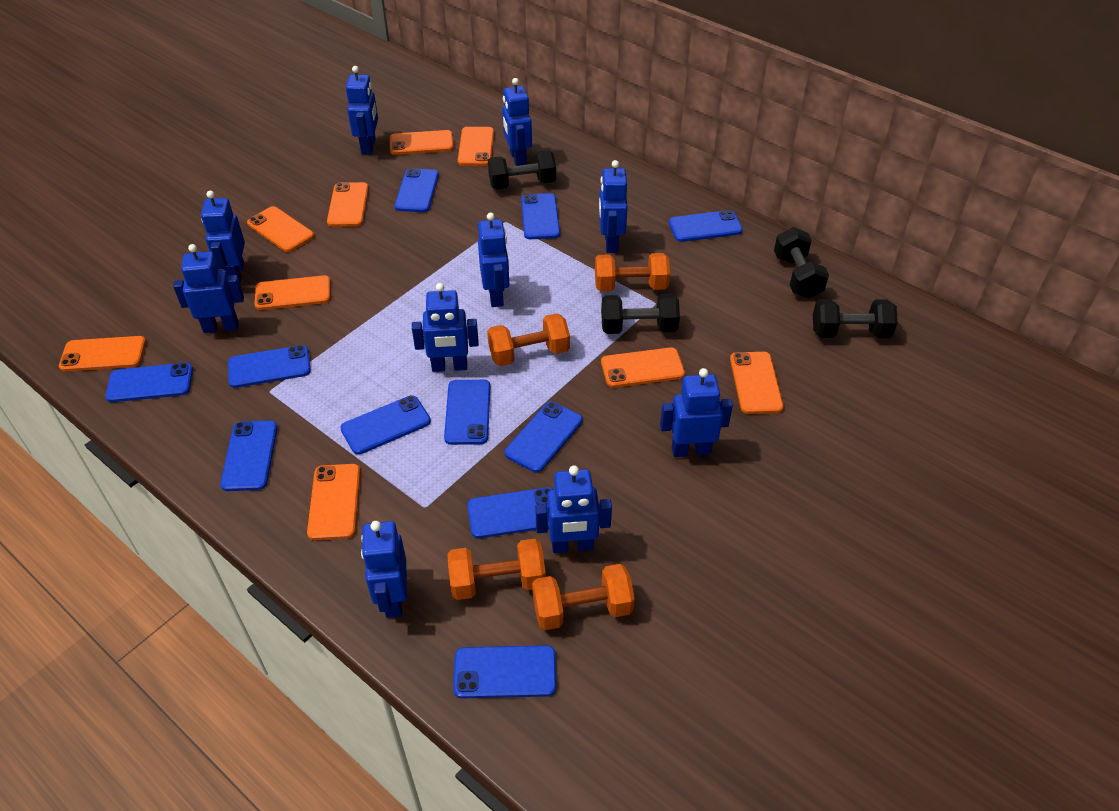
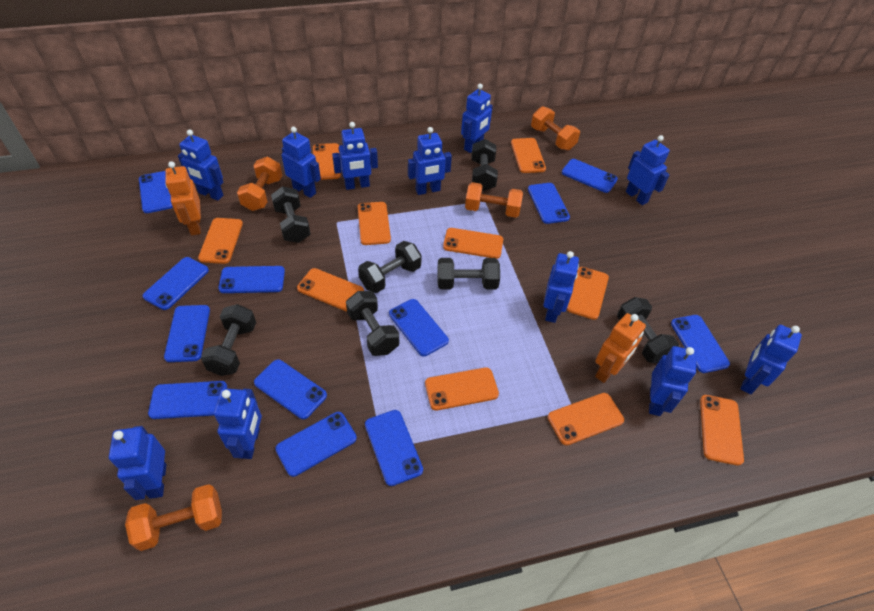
black dumbbell: [488,150,556,190] [601,294,680,334] [774,227,829,298] [813,299,898,338] = 4 -> [201,304,256,376] [271,186,310,243] [346,291,399,356] [358,241,422,293] [437,258,500,290] [472,139,498,191] [617,297,679,363] = 7
blue phone: [105,363,193,402] [220,420,278,491] [228,345,311,388] [340,395,431,455] [395,168,439,212] [444,380,490,445] [453,645,556,698] [467,487,554,538] [505,402,582,472] [521,193,560,239] [669,210,743,242] = 11 -> [139,171,173,213] [143,257,209,310] [148,381,227,419] [164,305,210,362] [218,266,285,293] [254,359,327,419] [275,412,357,477] [365,410,423,486] [389,299,449,356] [528,183,570,224] [562,159,618,193] [671,315,730,373] = 12
blue robot: [173,244,244,333] [201,191,245,282] [346,66,378,154] [361,521,407,618] [412,283,479,372] [478,213,510,307] [502,78,532,166] [535,466,612,553] [599,160,628,253] [660,368,733,457] = 10 -> [109,426,166,500] [178,129,223,201] [214,388,262,459] [281,127,321,198] [332,122,378,190] [408,127,452,195] [461,84,493,153] [543,251,579,323] [626,135,670,205] [649,346,696,416] [740,325,802,394] = 11
orange phone: [59,336,146,372] [247,206,314,252] [255,275,331,310] [307,464,361,540] [327,182,369,227] [390,130,454,155] [458,127,494,166] [601,348,685,388] [730,352,784,414] = 9 -> [198,218,243,264] [297,268,364,311] [313,143,341,180] [358,202,391,245] [425,367,499,410] [443,228,503,259] [511,138,546,173] [548,393,624,446] [567,267,609,320] [700,395,744,466] = 10
orange robot: none = 0 -> [165,161,201,235] [595,313,646,383] = 2

